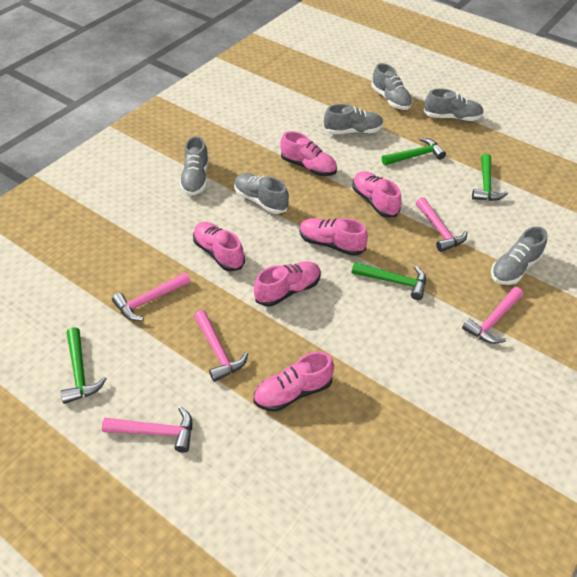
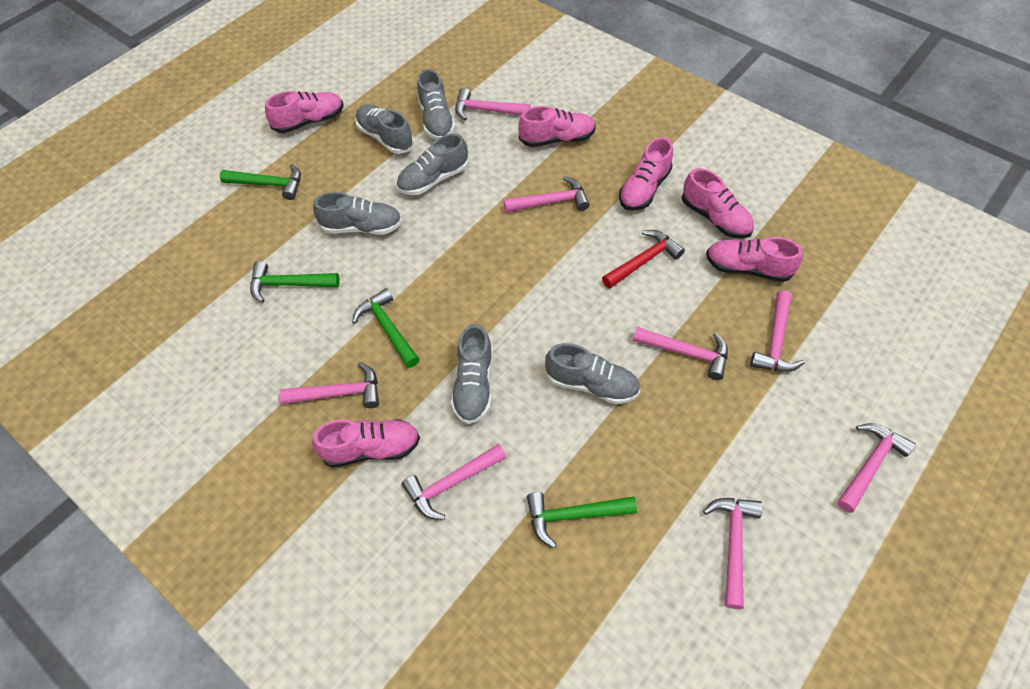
pink hammer: [102,407,192,453] [112,272,191,321] [194,310,248,382] [416,197,467,252] [462,287,523,344] = 5 -> [279,362,379,408] [402,444,506,520] [455,88,531,120] [504,176,590,213] [633,327,728,380] [703,498,762,609] [750,290,804,372] [837,423,916,513] = 8
red hammer: none = 0 -> [602,230,685,289] = 1

